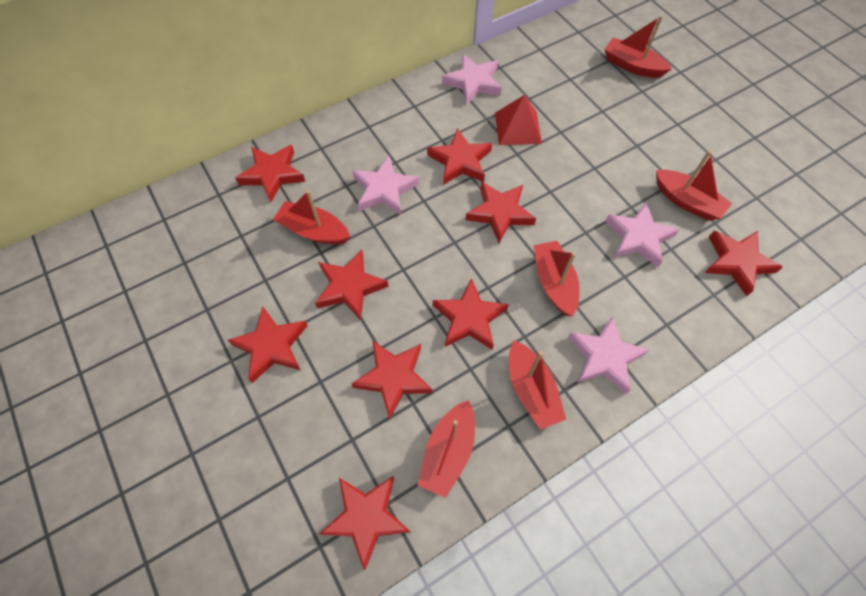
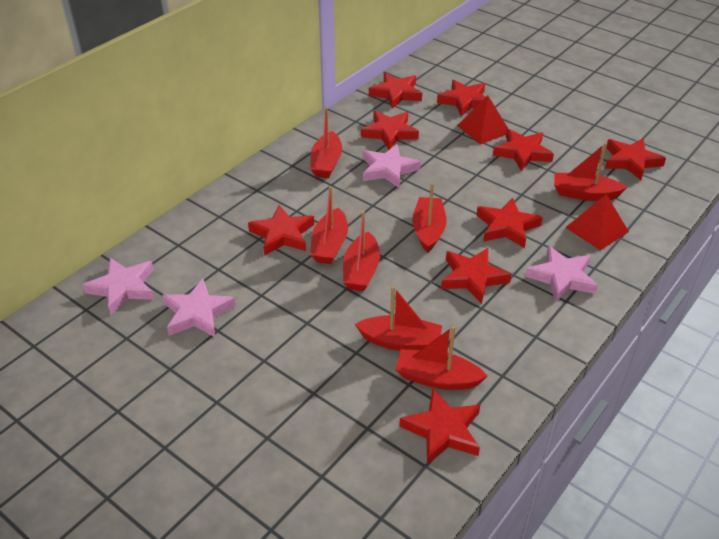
red boat: [273,190,350,244] [418,400,475,498] [509,340,566,430] [534,241,580,316] [604,15,672,78] [656,150,732,221] = 6 -> [310,107,342,178] [310,186,348,264] [343,211,380,291] [355,286,442,351] [395,326,488,390] [412,183,447,253] [554,143,628,201] = 7
red pyramid: [495,95,542,145] = 1 -> [457,96,508,144] [565,194,629,251] = 2

